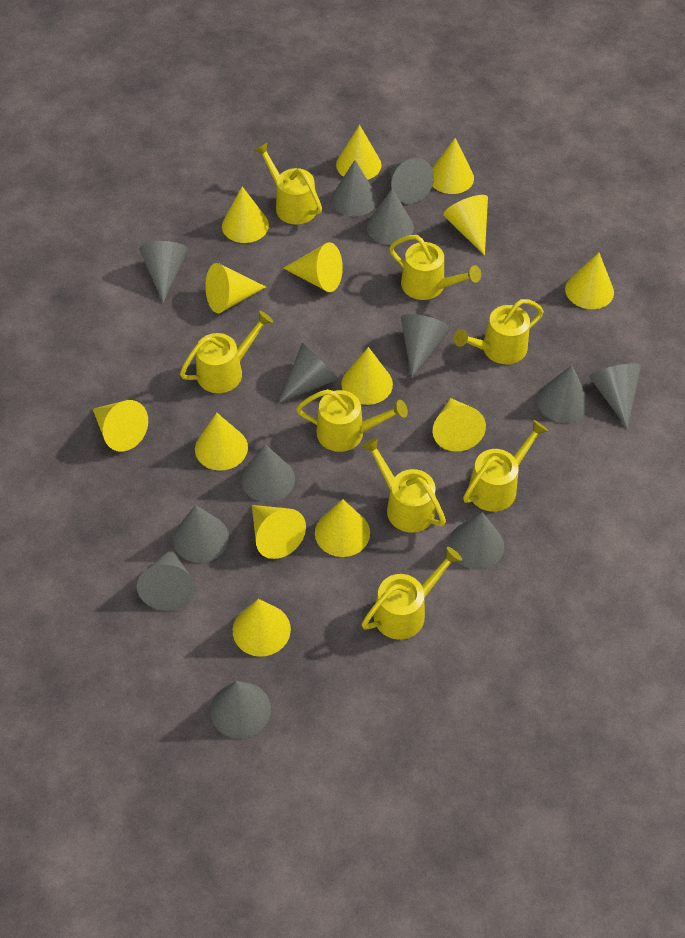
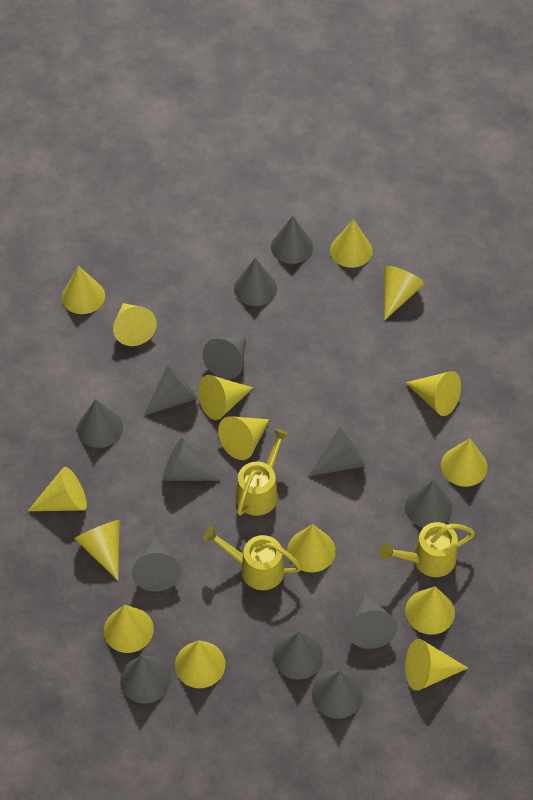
yellow cone: [93,400,148,452] [195,413,248,471] [206,263,266,313] [222,186,269,243] [233,599,291,657] [252,505,306,559] [283,242,343,292] [315,499,370,557] [336,125,382,180] [341,347,393,405] [432,138,474,194] [433,398,486,452] [443,195,488,256] [565,252,614,309] = 14 -> [28,467,87,511] [62,266,105,314] [74,520,120,580] [104,605,154,653] [113,303,157,346] [175,640,225,688] [198,375,253,420] [218,416,270,460] [287,524,336,572] [330,219,373,268] [384,266,425,321] [405,371,461,416] [405,587,455,635] [405,639,468,691] [441,438,488,487] = 15
yellow watering can: [180,311,273,393] [254,143,322,224] [296,389,408,452] [362,437,446,533] [362,547,462,640] [389,235,481,300] [454,299,544,364] [463,420,548,512] = 8 -> [203,526,302,590] [236,428,289,516] [380,522,475,577] = 3

